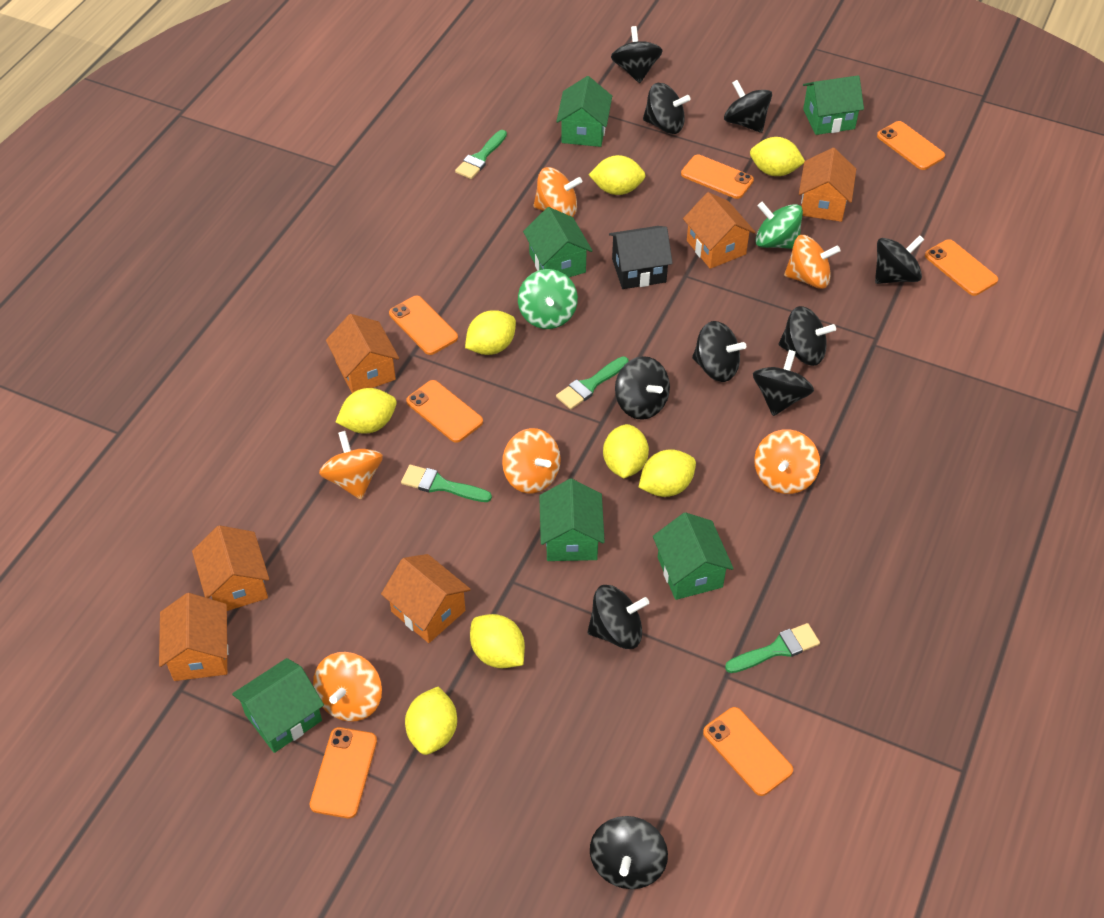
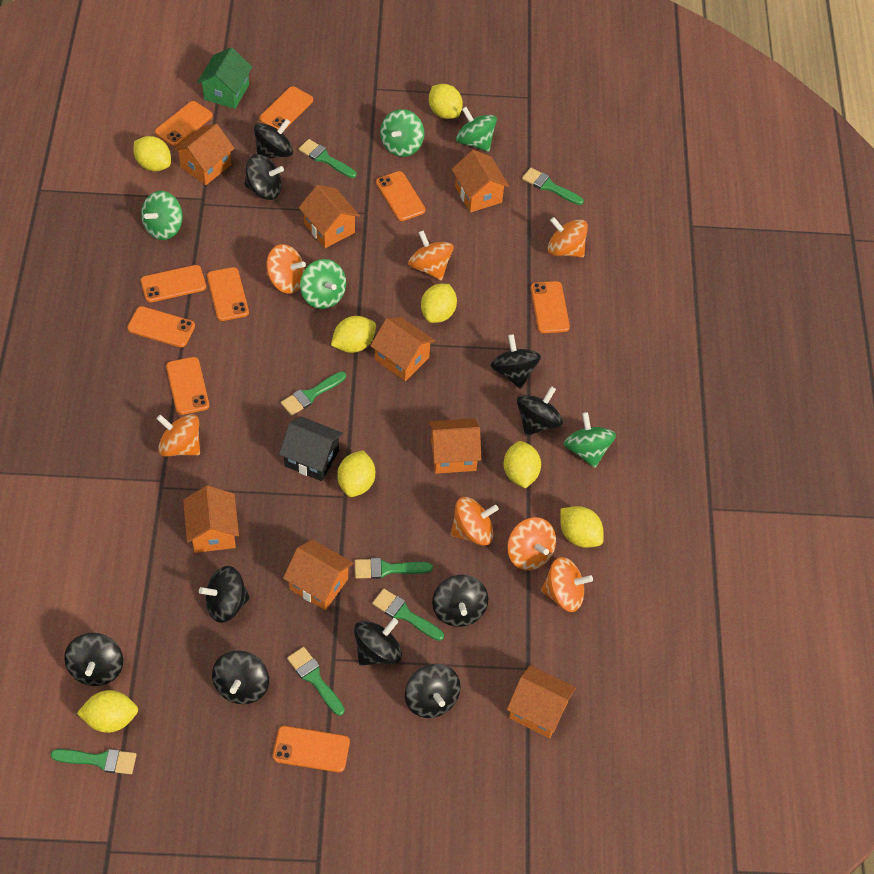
green brush: [401,465,492,502] [455,130,507,179] [556,356,629,410] [725,623,820,673] = 4 -> [50,749,136,774] [281,371,346,416] [287,647,345,716] [299,139,356,178] [355,558,433,579] [372,589,444,641] [522,168,584,205] = 7
green house: [232,658,324,753] [523,207,593,277] [539,479,605,561] [556,76,612,147] [653,512,734,600] [803,75,864,135] = 6 -> [197,48,252,109] = 1
green spinning top: [518,269,578,329] [755,202,803,249] = 2 -> [141,191,183,240] [300,259,346,309] [380,109,424,157] [456,107,497,152] [564,412,616,468] = 5
orange house: [159,593,228,681] [192,525,269,611] [326,314,399,393] [381,554,471,643] [683,192,755,269] [799,148,856,222] = 6 -> [173,124,235,185] [183,486,239,553] [283,539,353,610] [299,185,360,248] [370,317,435,381] [429,418,481,474] [452,150,509,213] [507,665,576,738] = 8
orange phone: [310,727,377,818] [389,296,458,355] [406,380,483,443] [681,154,754,199] [703,707,793,796] [877,121,945,170] [925,239,998,296] = 7 -> [127,306,195,347] [141,265,206,302] [155,101,213,146] [166,357,209,415] [207,267,249,321] [259,86,313,129] [273,726,350,772] [376,171,425,221] [531,281,570,333] = 9
orange spinning top: [313,652,382,722] [319,431,383,500] [502,428,561,493] [533,167,582,217] [754,429,820,494] [784,235,841,289] = 6 -> [157,414,200,456] [266,244,306,294] [408,230,454,280] [451,497,499,546] [507,517,556,571] [541,557,593,612] [548,217,588,257] = 7

